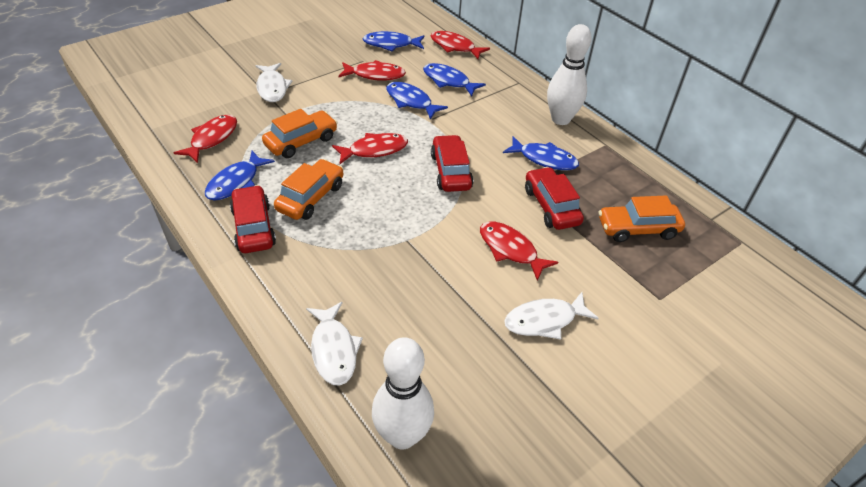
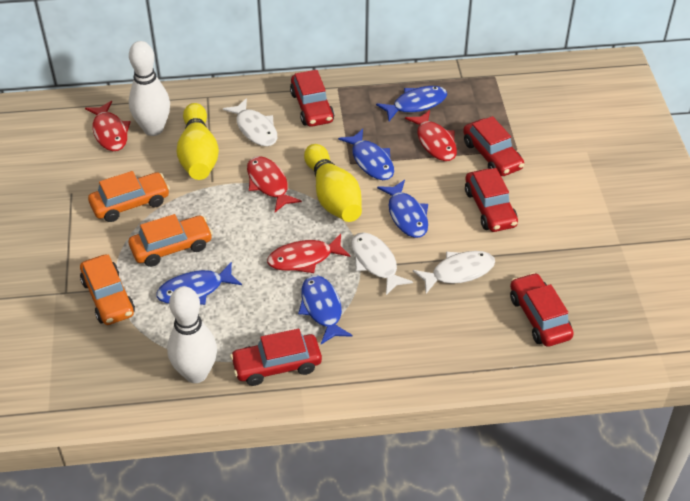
red car: [230,185,276,253] [431,135,473,192] [525,167,584,230] = 3 -> [230,329,322,386] [290,70,334,127] [463,116,524,176] [465,168,518,232] [510,272,574,347] = 5
red fish: [174,115,237,163] [332,133,408,164] [338,60,406,81] [431,31,490,59] [480,222,558,281] = 5 -> [85,101,131,151] [247,156,302,212] [267,234,351,273] [405,110,457,161] = 4
yellow bowling pin: none = 0 -> [176,103,219,180] [304,144,362,222] = 2

